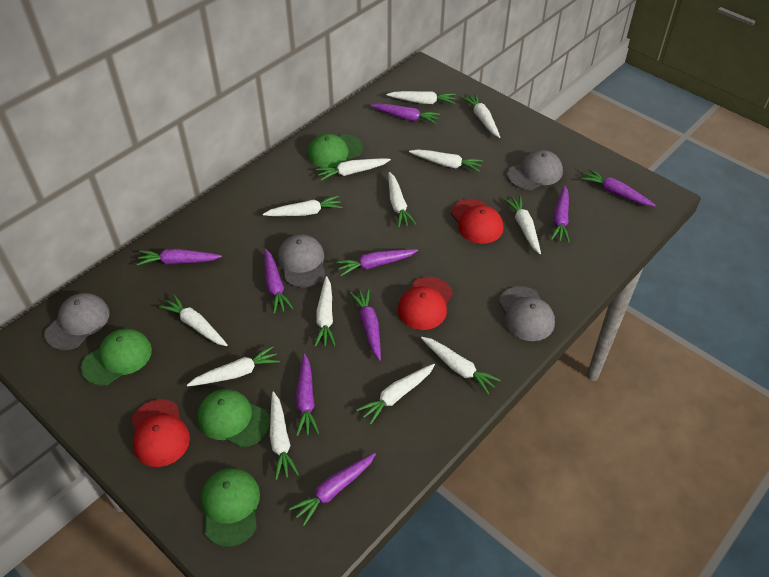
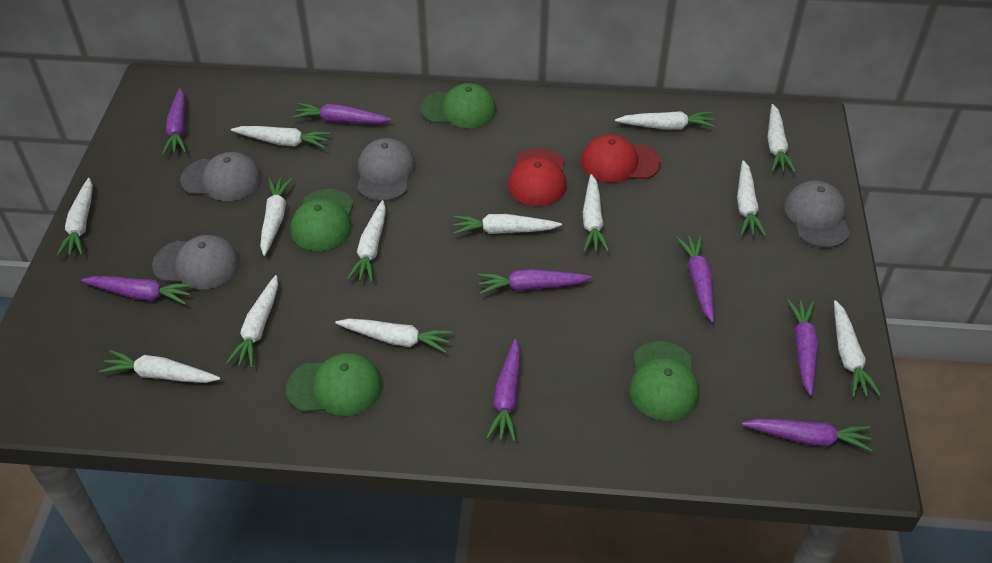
purple carrot: [137,249,222,265] [264,249,294,314] [289,453,376,526] [296,353,319,436] [336,249,418,276] [350,289,381,361] [370,103,440,124] [550,185,570,243] [581,169,656,206] = 9 -> [81,276,194,304] [162,88,186,155] [292,103,391,124] [478,269,592,294] [486,339,520,442] [676,235,714,323] [742,419,873,451] [787,299,818,396] = 8
red cap: [132,399,190,467] [398,277,453,330] [451,199,504,244] = 3 -> [508,148,566,206] [581,134,661,183] = 2

